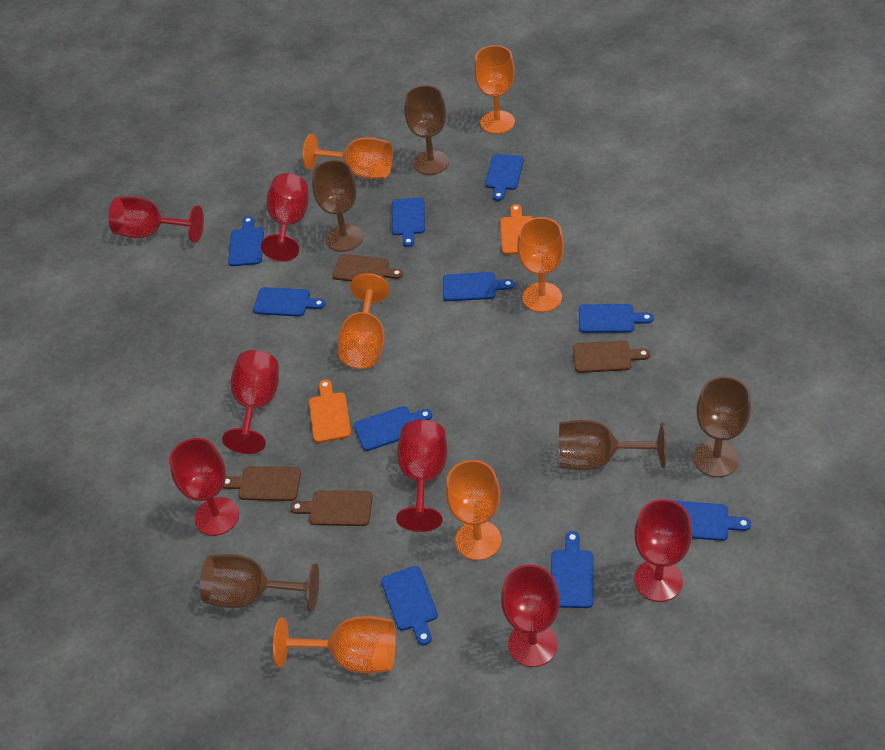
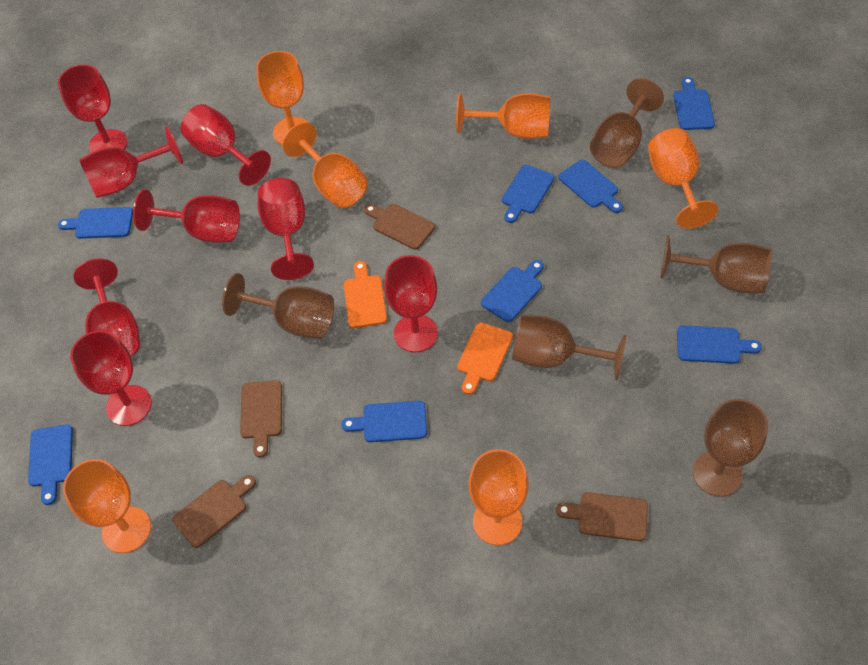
blue cutting board: [228,216,264,266] [253,287,326,317] [354,406,432,451] [381,566,438,645] [392,198,425,247] [443,272,514,301] [485,154,524,201] [551,531,594,608] [579,304,654,333] [672,500,751,541] = 10 -> [28,424,73,505] [58,207,133,239] [341,401,427,442] [481,260,544,322] [502,165,554,223] [558,160,623,213] [673,77,715,130] [677,325,762,364] = 8
red goblet: [109,196,204,243] [169,438,239,536] [222,350,279,454] [261,173,309,261] [396,420,447,532] [501,565,560,667] [634,499,692,602] = 7 -> [58,65,127,153] [70,330,152,426] [73,258,140,357] [79,126,183,198] [133,190,240,242] [181,104,271,186] [257,178,314,280] [384,255,438,352] = 8

